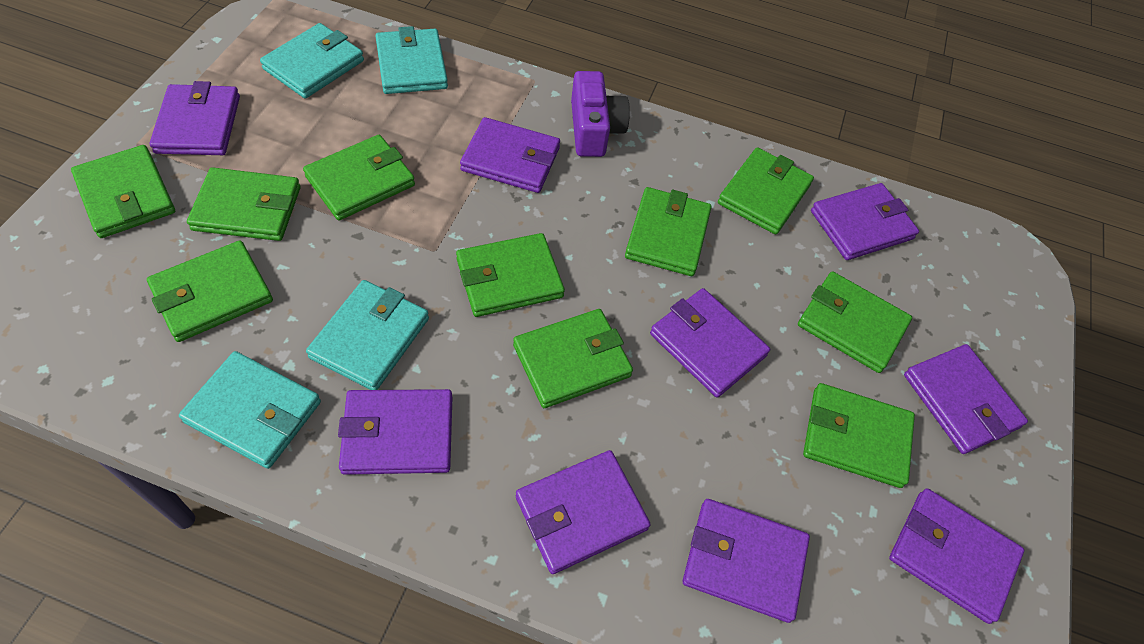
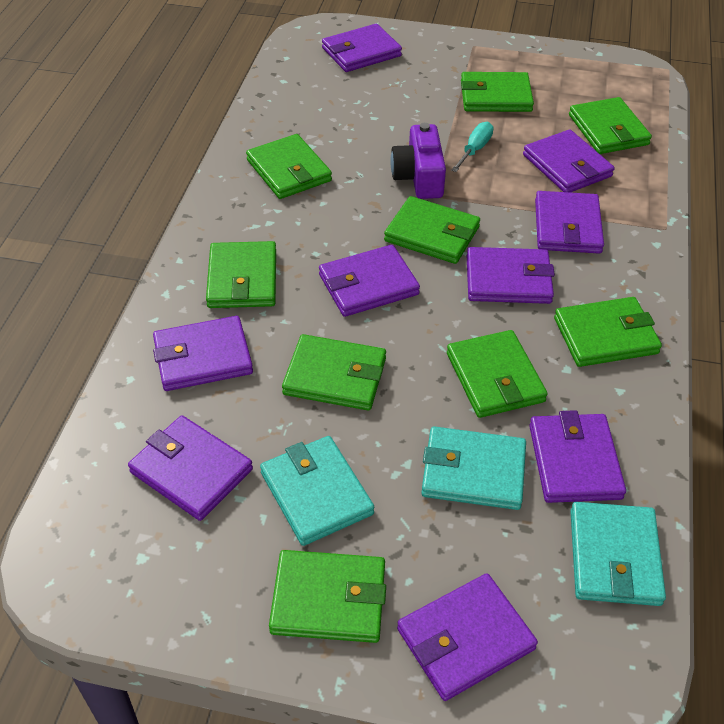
green wallet: [71,145,175,238] [147,240,273,342] [187,167,301,241] [303,135,415,220] [456,233,565,317] [513,309,633,408] [625,187,712,276] [718,147,814,235] [798,271,912,373] [803,383,915,488] = 10 -> [206,241,276,308] [246,134,332,199] [269,550,386,643] [282,334,386,410] [384,196,480,264] [447,330,547,418] [461,72,534,112] [554,297,662,367] [569,97,652,154] = 9
turquoise screwdriver: none = 0 -> [451,122,494,172] = 1
turquoise wallet: [179,351,321,469] [260,23,364,99] [306,280,429,390] [376,26,448,94] = 4 -> [260,436,374,546] [421,426,526,510] [570,502,666,606] = 3

